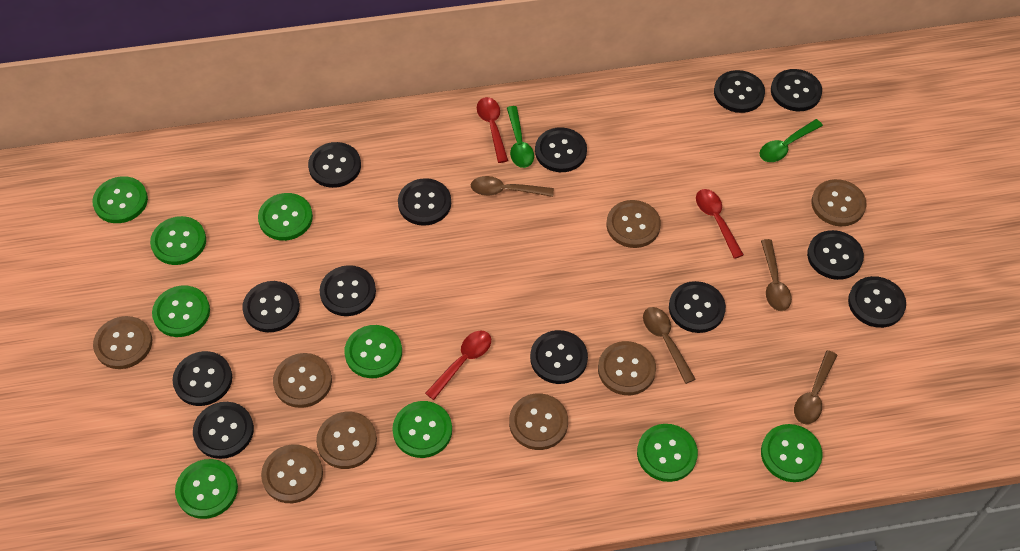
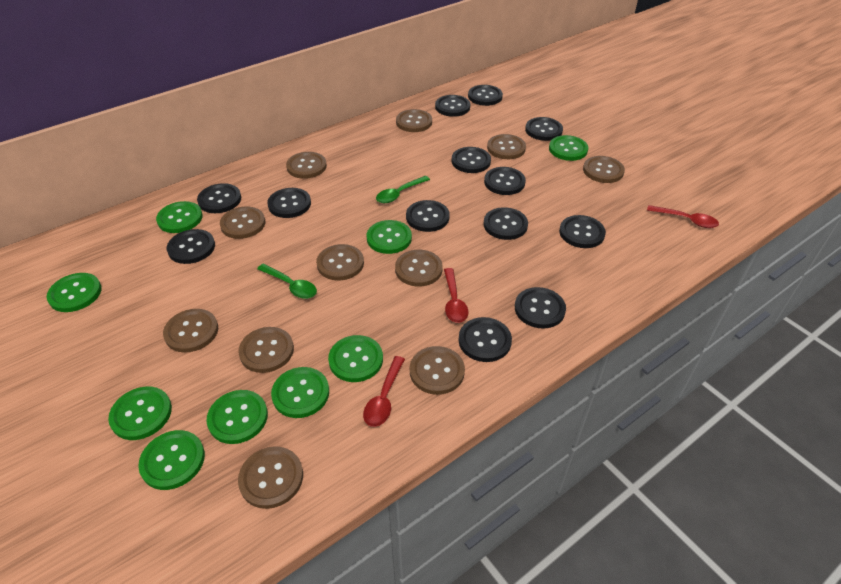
brown button: [93,316,152,369] [261,444,323,503] [273,353,332,408] [316,412,377,469] [509,393,568,450] [598,341,656,395] [606,200,661,248] [812,179,866,226] = 8 -> [163,309,218,353] [220,206,265,239] [238,327,294,373] [238,446,303,509] [286,152,327,179] [316,244,364,280] [395,250,443,287] [396,109,432,132] [410,346,465,395] [487,134,526,159] [583,156,625,183] = 11
brown spoon: [471,176,554,197] [643,307,695,384] [761,239,792,311] [794,350,837,424] = 4 -> none = 0

